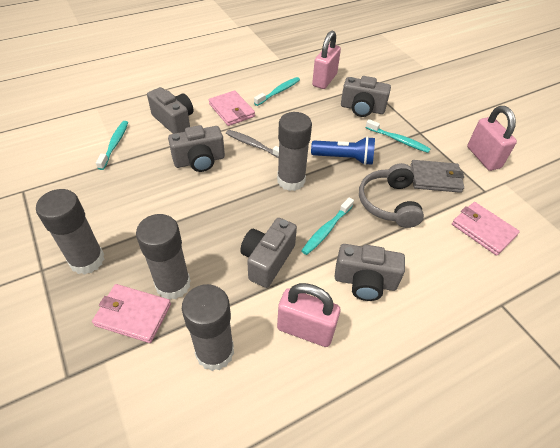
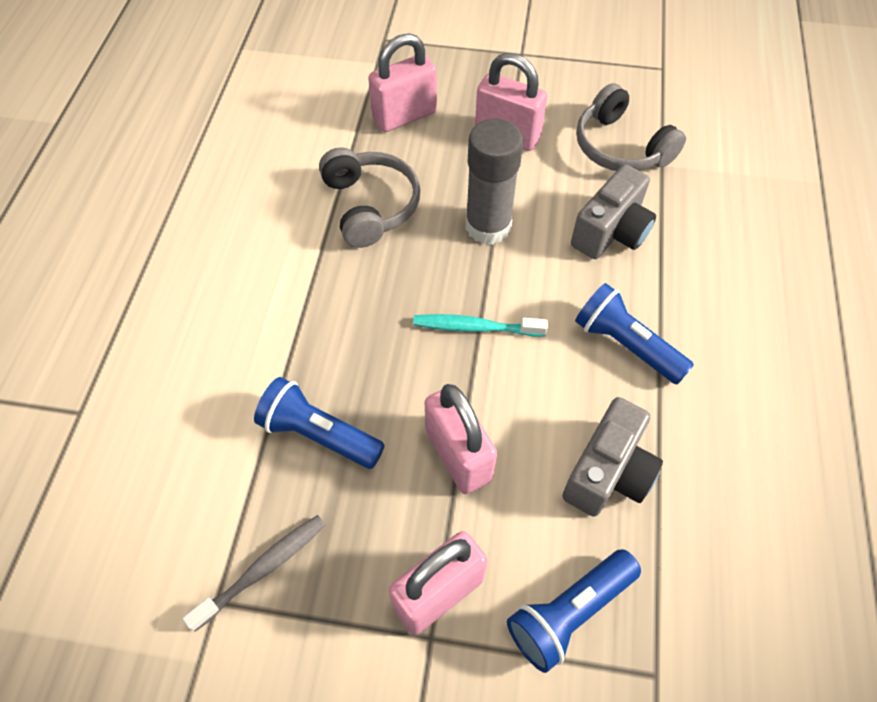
blue flashlight: [311,136,375,165] = 1 -> [254,377,385,469] [507,549,641,673] [575,283,694,385] = 3
grey camera: [147,87,194,134] [168,125,225,172] [240,218,297,288] [334,244,405,301] [341,76,391,117] = 5 -> [562,397,663,517] [571,164,656,259] = 2
grey glue stick: [36,189,105,275] [136,214,191,300] [182,284,234,371] [277,112,312,191] = 4 -> [466,118,523,245] = 1
grey headphones: [359,163,424,228] = 1 -> [319,147,421,248] [576,83,686,171] = 2
grey wallet: [411,160,464,193] = 1 -> none = 0
pink padlock: [277,283,340,347] [312,31,341,89] [467,106,517,171] = 3 -> [368,33,437,132] [389,531,488,635] [425,384,497,494] [475,53,547,151] = 4
pink wallet: [92,284,171,343] [209,90,255,126] [452,202,520,256] = 3 -> none = 0
turquoise toothbrush: [96,121,128,170] [254,77,300,106] [301,197,354,255] [366,119,431,153] = 4 -> [413,314,548,336] = 1

